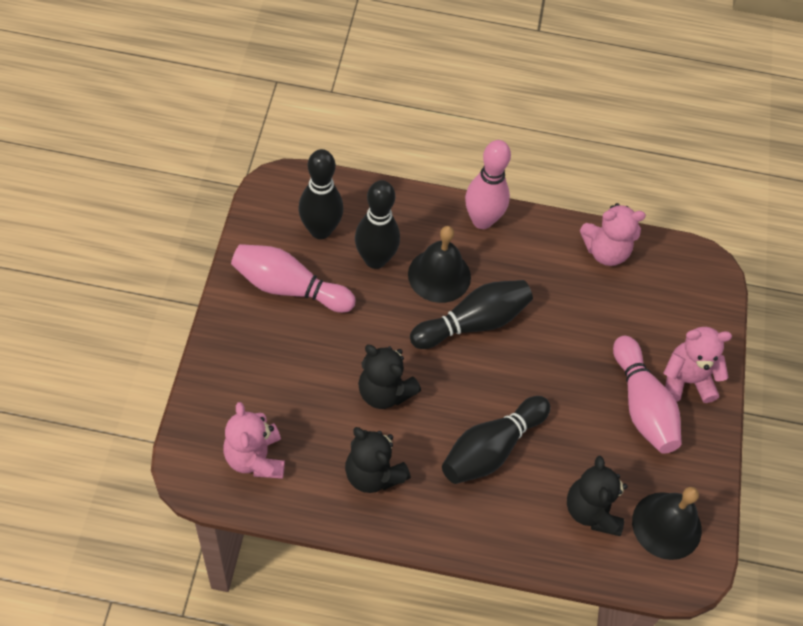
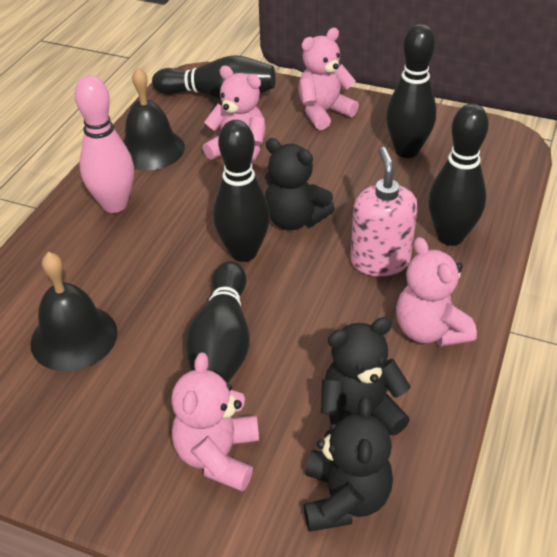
black bowling pin: [298,149,343,239] [355,180,400,269] [410,280,533,349] [442,396,551,484] = 4 -> [152,55,276,99] [186,261,250,384] [213,120,270,262] [386,24,437,158] [428,103,489,246] = 5
pink bowling pin: [231,244,356,313] [465,140,511,229] [613,336,682,454] = 3 -> [75,75,134,213] = 1
pink soap dispenser: none = 0 -> [351,147,418,276] = 1
pink teddy bear: [223,402,285,479] [580,203,646,266] [663,327,732,403] = 3 -> [171,352,259,492] [203,66,266,166] [298,28,359,130] [396,237,477,347] = 4

